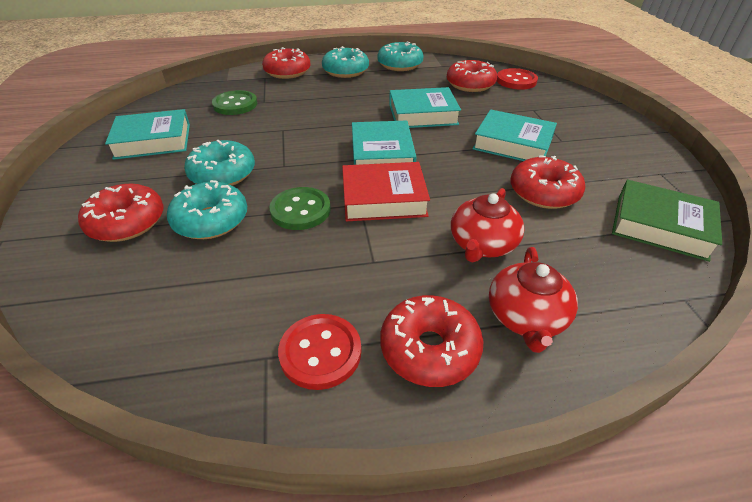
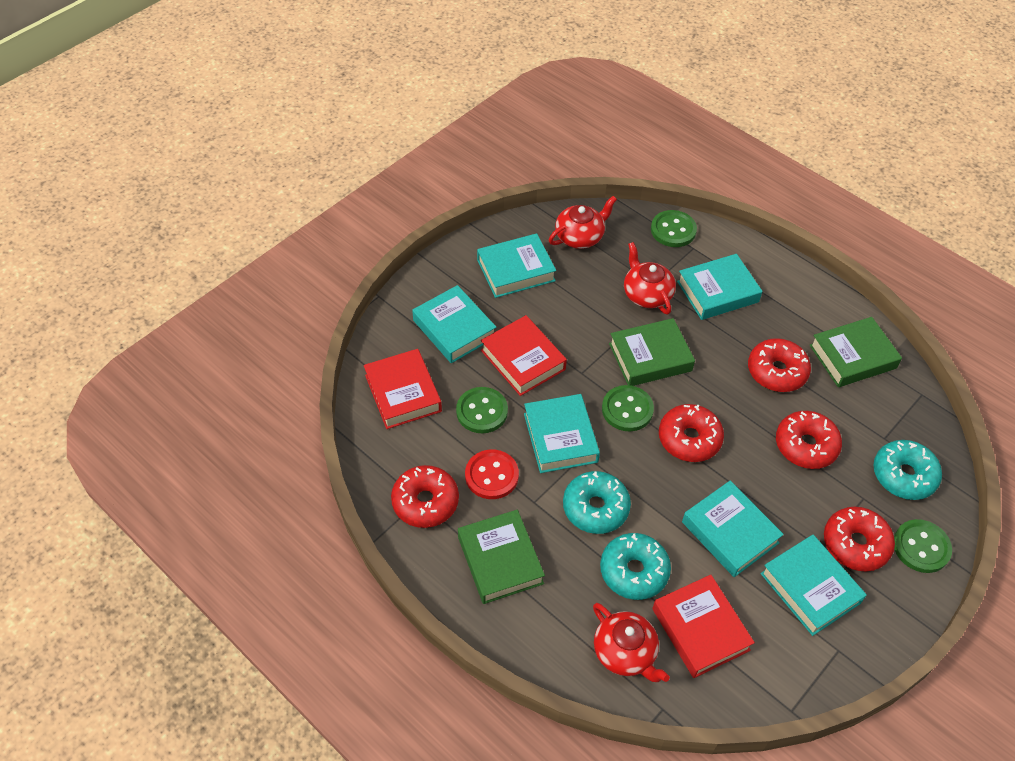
green book: [612,180,722,262] = 1 -> [458,510,545,604] [609,318,695,386] [810,317,902,387] = 3
green button: [212,90,257,115] [269,187,331,230] = 2 -> [456,387,508,433] [602,385,654,431] [651,210,697,247] [894,519,952,573] = 4
red book: [342,162,430,221] = 1 -> [364,349,442,429] [481,315,567,396] [652,575,755,678] = 3
red button: [278,314,361,390] [497,68,538,90] = 2 -> [465,450,519,499] = 1
red teapot: [451,188,525,262] [489,247,578,353] = 2 -> [549,196,617,249] [593,603,670,682] [624,242,676,315] = 3
turquoise book: [105,109,190,160] [352,121,416,165] [389,87,461,128] [472,109,557,161] = 4 -> [412,285,496,363] [477,233,556,298] [524,394,600,473] [677,254,763,320] [682,481,784,577] [761,535,867,636] = 6
turquoise donut: [167,180,247,239] [184,140,255,186] [322,46,369,78] [377,41,423,71] = 4 -> [563,471,631,534] [600,533,671,600] [873,440,942,500] = 3

